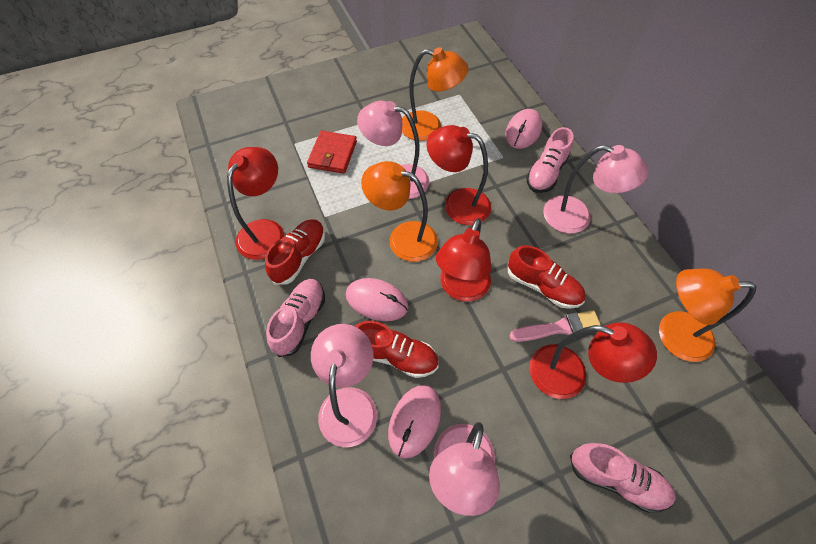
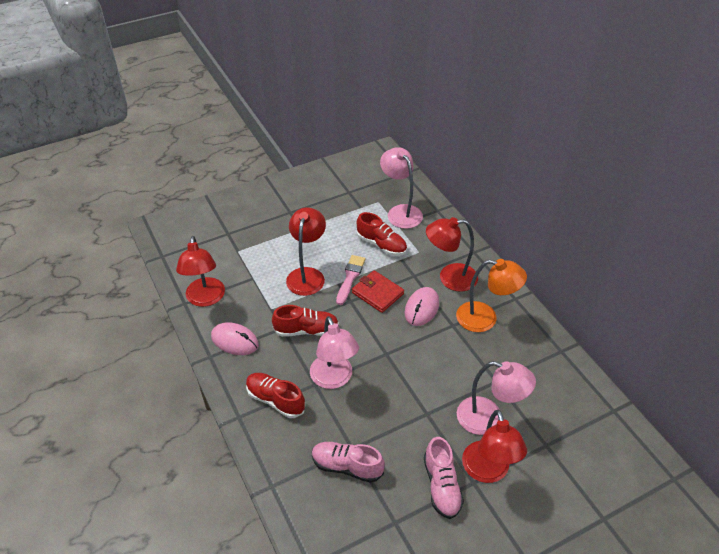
orange lamp: [361,161,438,262] [402,47,469,141] [659,269,756,362] = 3 -> [456,259,527,332] = 1
pink lamp: [311,324,377,447] [357,101,429,199] [429,422,500,516] [543,145,648,233] = 4 -> [310,316,359,389] [380,147,423,229] [457,361,536,435] = 3
pink mouse: [346,278,408,321] [388,385,441,459] [505,109,542,149] = 3 -> [211,322,259,355] [405,287,439,326] = 2
pink shoe: [266,279,325,357] [526,127,573,193] [570,443,676,513] = 3 -> [312,442,385,483] [424,437,464,519] = 2

